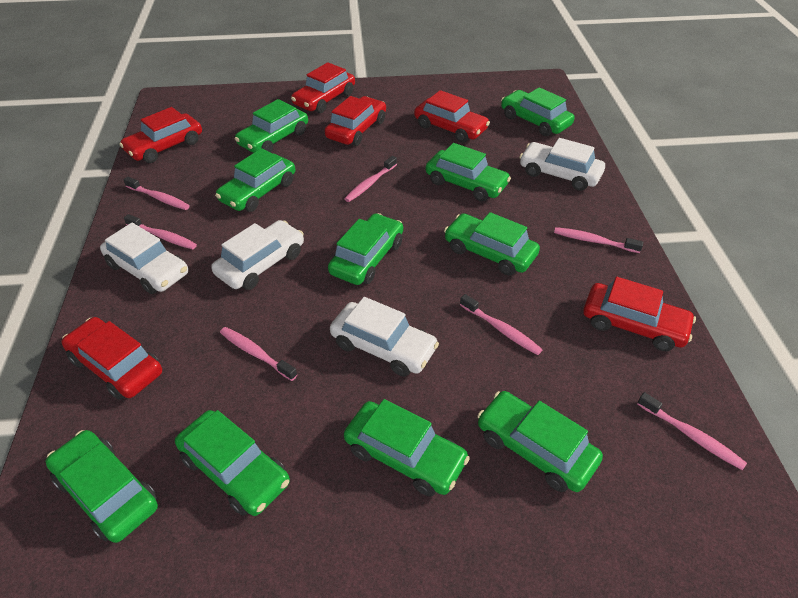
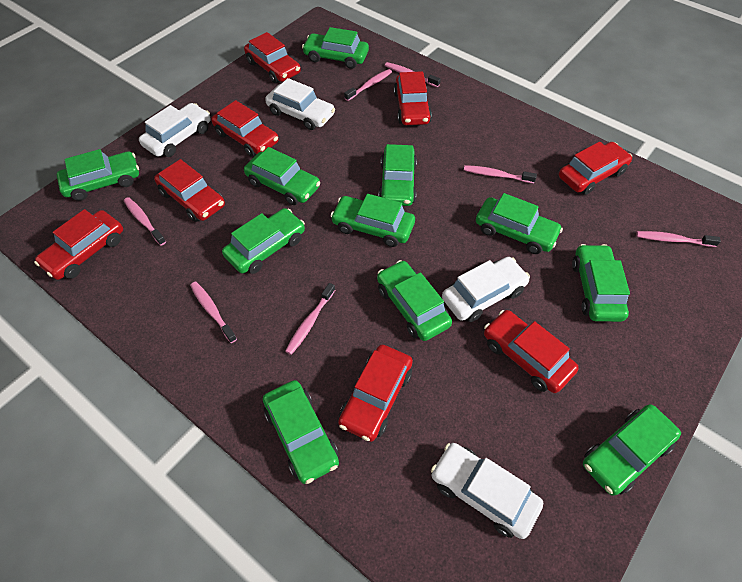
green car: [45,430,158,543] [175,410,290,516] [215,148,295,212] [235,99,308,153] [328,213,403,285] [344,399,470,496] [425,143,511,202] [444,212,540,276] [477,391,603,492] [501,87,575,136] = 10 -> [57,149,139,201] [222,208,305,274] [244,147,320,205] [263,380,339,484] [302,27,369,69] [330,194,415,247] [377,260,452,341] [379,144,417,206] [476,193,563,254] [572,244,630,322] [583,404,681,496] = 11
red car: [61,317,162,400] [119,107,202,163] [291,62,355,113] [325,96,386,146] [414,90,490,143] [583,277,696,351] = 6 -> [34,209,123,280] [154,159,225,222] [211,100,279,157] [244,32,301,83] [338,345,413,442] [394,71,432,125] [484,310,579,393] [559,142,632,195] = 8

